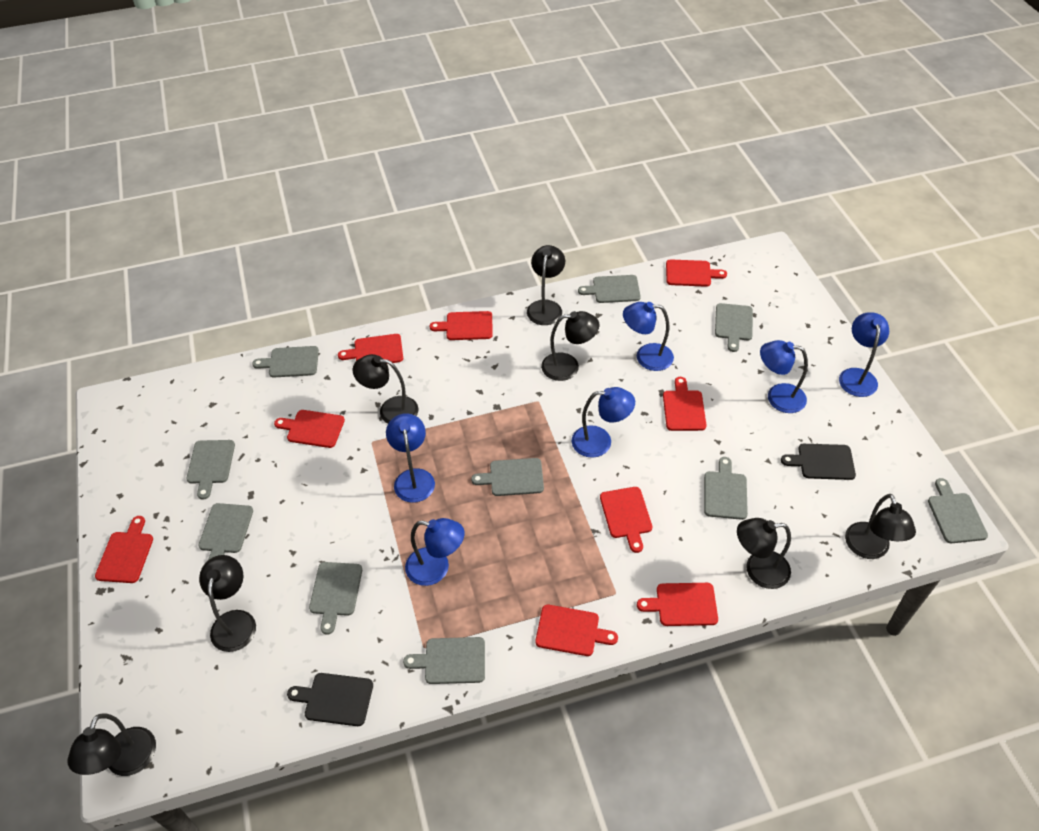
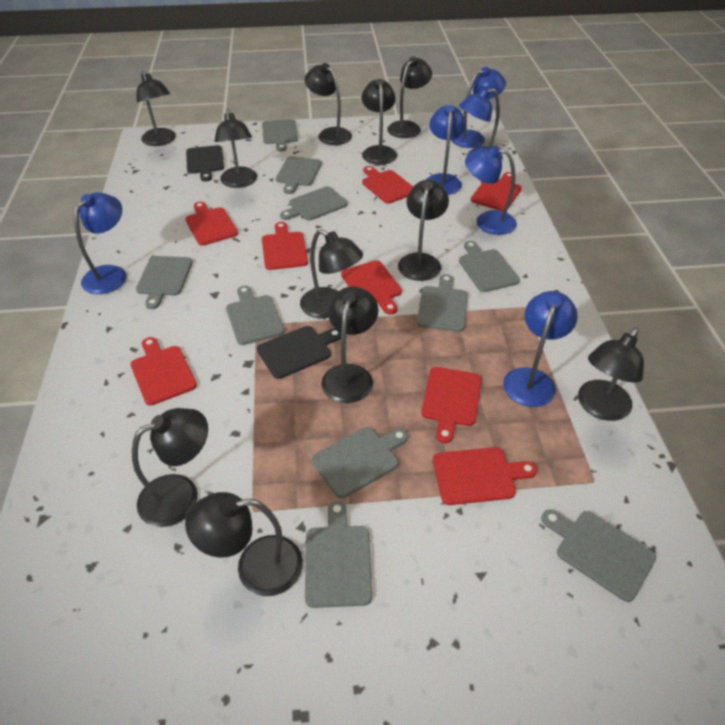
black lamp: [67,713,156,776] [199,555,256,652] [353,354,419,424] [527,245,565,325] [541,311,599,381] [737,518,791,589] [845,494,916,559] = 7 -> [132,408,208,527] [137,71,176,146] [185,492,303,596] [215,109,257,188] [300,229,363,318] [305,63,352,145] [321,286,378,403] [362,79,397,165] [387,56,432,138] [398,180,449,281] [578,327,644,421] = 11
red cutting board: [95,516,153,583] [274,410,345,448] [338,334,403,364] [430,311,493,340] [536,605,618,656] [600,487,652,553] [637,583,718,626] [663,377,706,431] [666,259,727,287] = 9 -> [130,337,197,405] [185,202,238,246] [262,222,308,270] [341,260,402,315] [362,166,413,204] [421,367,481,443] [433,447,537,505] [471,172,522,211] = 8

